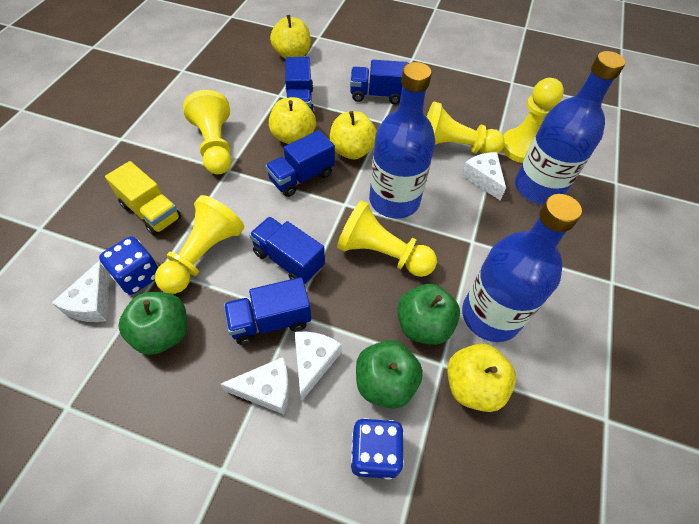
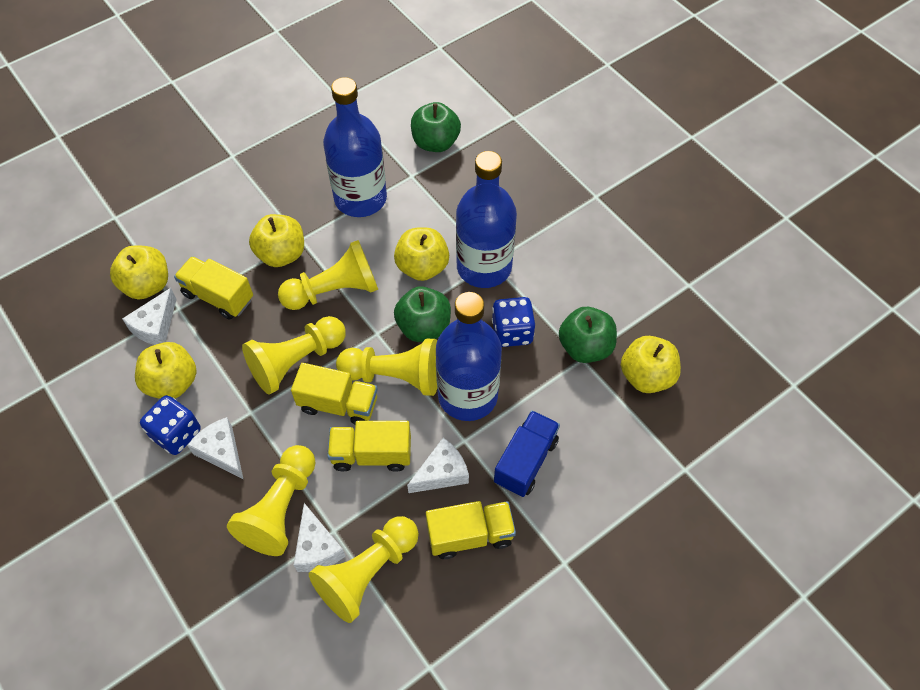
blue truck: [224,277,311,345] [249,217,325,284] [266,130,335,197] [285,57,314,113] [350,60,408,104] = 5 -> [494,410,560,497] = 1
yellow apple: [269,97,316,144] [270,15,311,59] [330,111,377,159] [447,344,516,412] = 4 -> [110,246,168,299] [135,342,197,399] [249,214,304,267] [394,227,449,281] [621,336,681,393] = 5
yellow truck: [105,161,182,236] = 1 -> [174,256,253,320] [291,363,378,424] [327,421,411,472] [426,501,516,559] = 4

